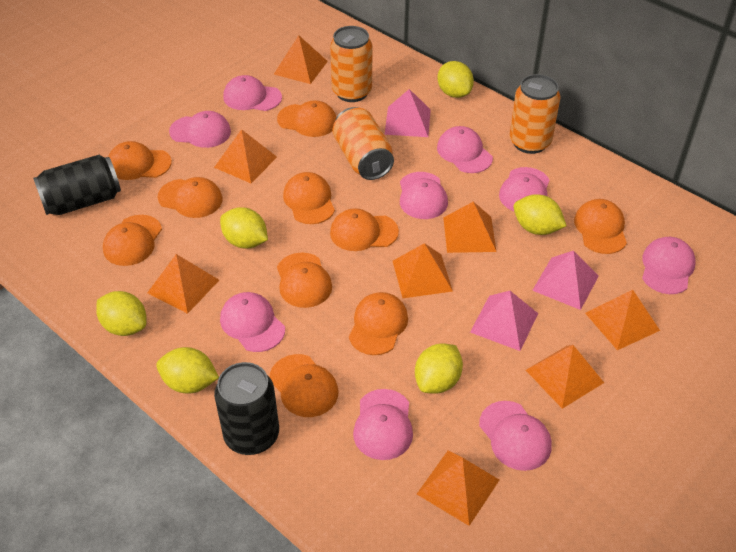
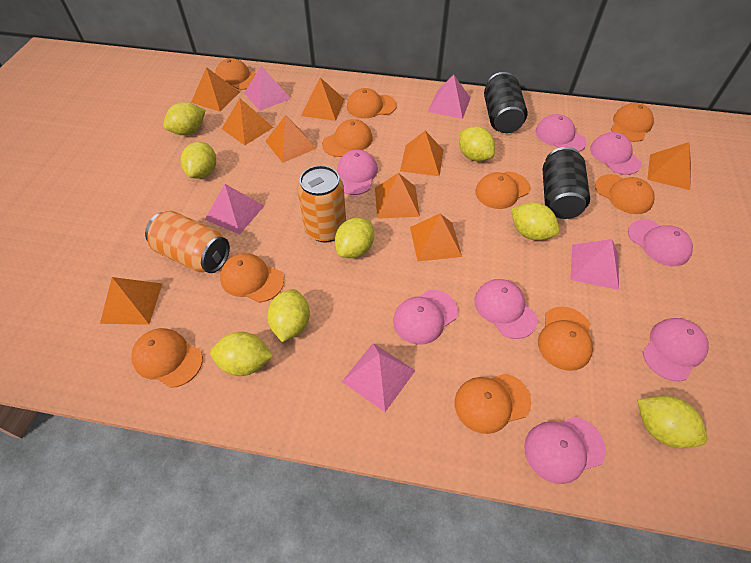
orange can: [330,26,372,102] [333,107,394,180] [510,74,560,154] = 3 -> [145,211,230,273] [297,165,346,243] = 2
orange pyramid: [147,254,219,314] [214,129,277,183] [274,35,328,84] [393,243,453,298] [417,450,499,526] [443,202,497,253] [526,345,604,409] [585,290,660,350] = 8 -> [100,277,163,325] [191,67,240,112] [222,98,274,145] [265,115,317,163] [301,78,345,121] [375,173,420,219] [400,131,444,176] [410,214,462,261] [647,142,691,190] = 9
pink cap: [169,111,231,148] [220,292,285,352] [223,75,282,111] [353,389,413,460] [400,172,448,219] [437,126,493,173] [479,401,552,471] [499,167,549,211] [642,237,696,294] = 9 -> [337,150,378,195] [393,290,458,345] [475,279,538,339] [524,416,606,484] [536,114,587,152] [590,132,642,175] [628,219,693,266] [642,318,709,381] = 8
pink pyramid: [384,89,431,137] [470,291,538,351] [532,251,599,310] = 3 -> [205,184,264,235] [245,66,291,111] [342,343,416,412] [428,75,471,119] [570,239,619,290] = 5
yellow lemon: [96,291,147,336] [156,347,219,393] [220,207,268,249] [415,343,463,394] [437,61,474,98] [513,194,567,235] = 6 -> [163,102,205,135] [181,142,216,179] [210,332,274,376] [267,289,310,342] [335,218,374,258] [459,127,495,161] [511,203,560,240] [637,395,707,448] = 8

